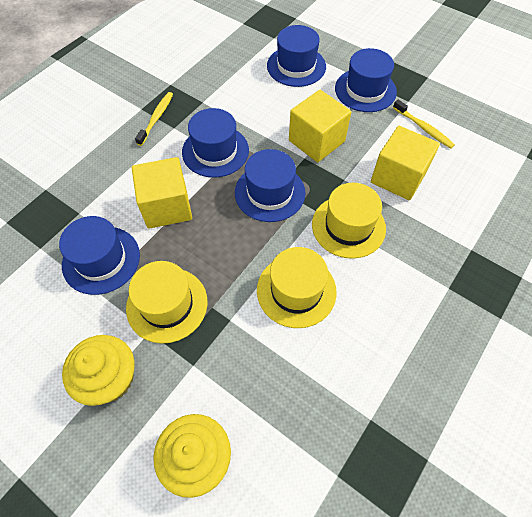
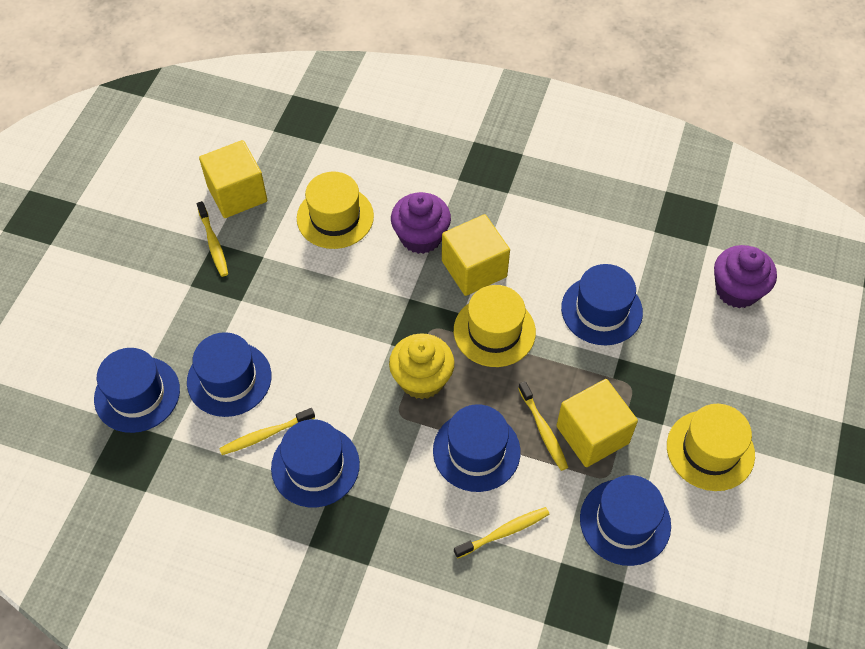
blue hat: [59,216,140,295] [182,108,249,178] [235,149,305,222] [267,25,326,87] [335,48,397,112] = 5 -> [94,348,180,433] [187,332,271,417] [271,419,360,507] [433,404,521,492] [561,264,643,345] [580,475,671,566] = 6
purple cupcake: none = 0 -> [391,192,451,254] [714,245,777,308] = 2
yellow cupcake: [62,335,135,406] [153,414,231,498] = 2 -> [389,333,454,399] = 1
yellow toothbrush: [135,92,173,146] [393,99,455,149] = 2 -> [197,201,228,277] [219,408,315,455] [454,507,549,559] [518,381,568,471] = 4

